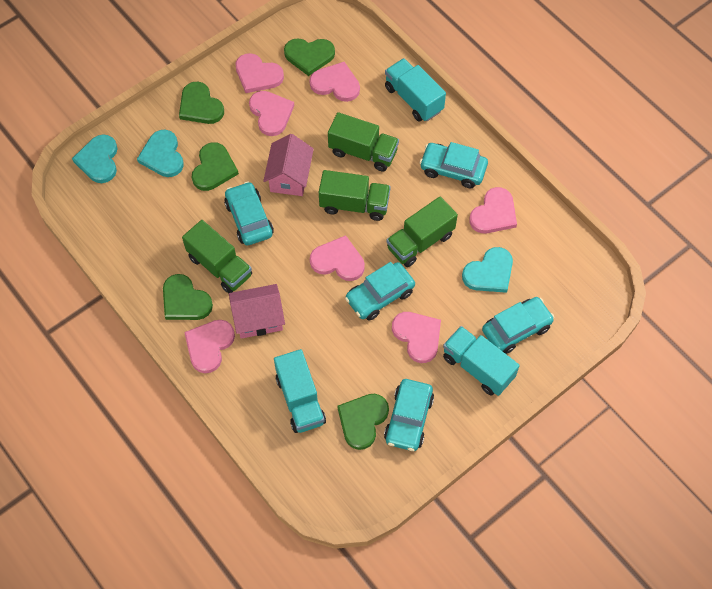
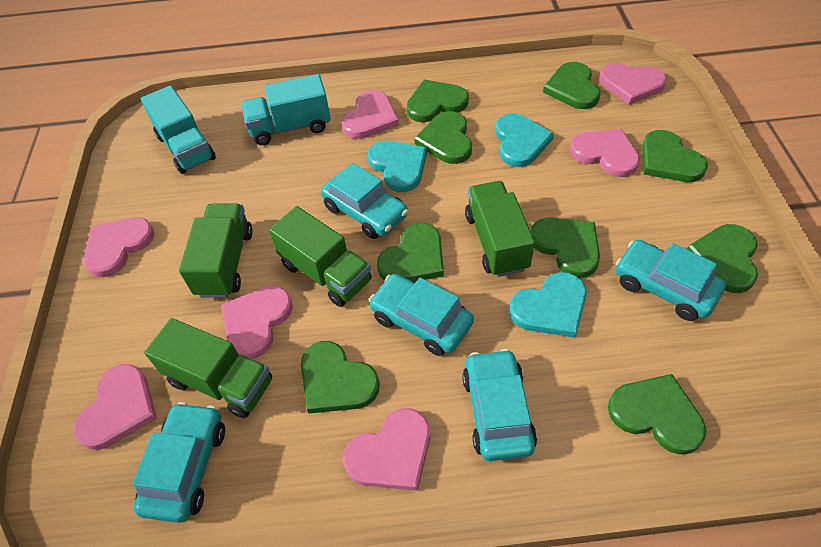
green heart: [163,274,213,320] [179,82,224,124] [192,142,239,191] [284,38,335,76] [337,394,389,450] = 5 -> [301,341,380,413] [377,223,444,282] [406,80,469,122] [414,111,472,164] [531,218,600,278] [543,62,600,109] [608,374,706,455] [642,130,708,182] [687,224,758,293] = 9
pink house: [229,284,285,339] [263,134,314,196] = 2 -> none = 0
turquoise truck: [274,349,326,433] [385,58,446,121] [443,326,520,396] = 3 -> [141,85,216,174] [241,74,331,145] = 2

